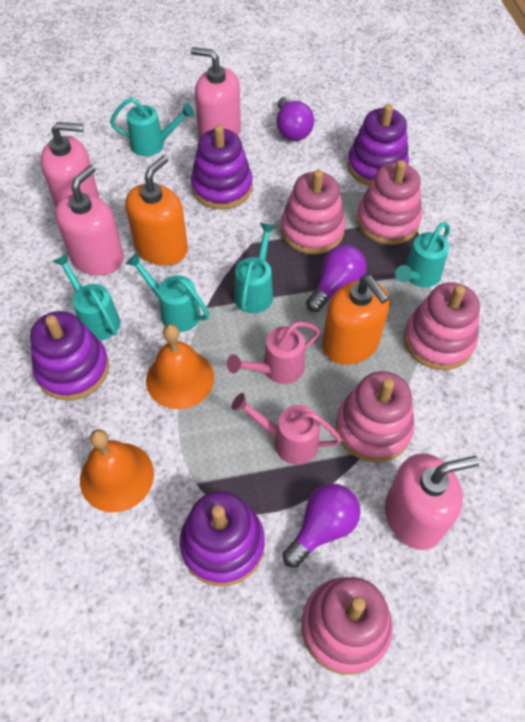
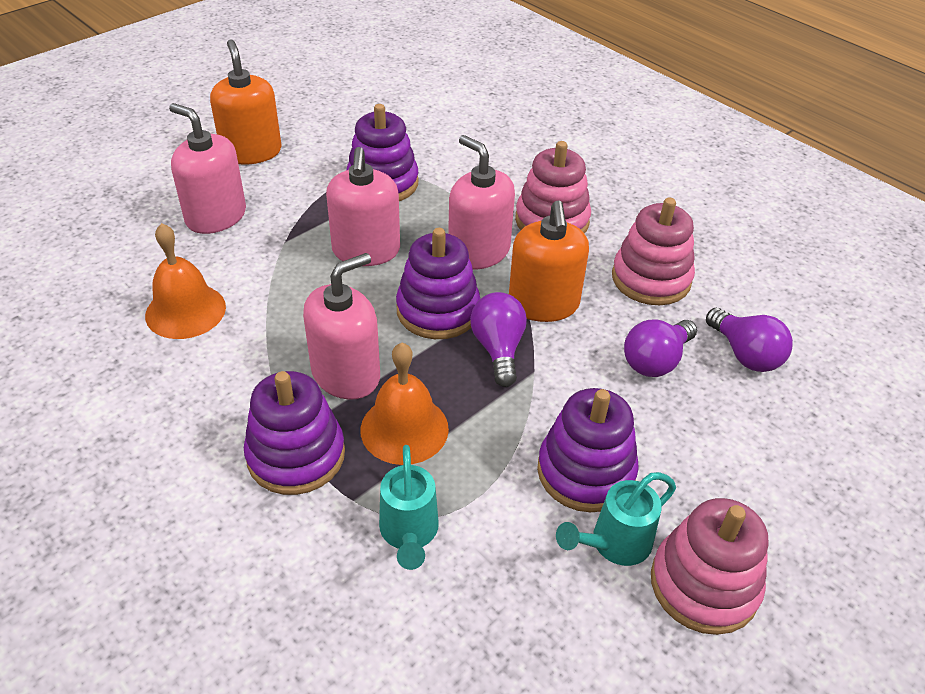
pink stacking toy: [281,170,346,254] [301,577,393,675] [336,371,415,462] [357,160,422,245] [404,282,480,370] = 5 -> [515,141,591,234] [612,198,695,305] [651,498,768,635] = 3
pink watering can: [227,321,320,384] [231,393,342,465] = 2 -> none = 0
turquoise watering can: [53,253,120,341] [110,98,194,156] [125,253,210,332] [234,223,276,313] [395,222,450,287] = 5 -> [379,445,439,570] [556,472,676,566] = 2

